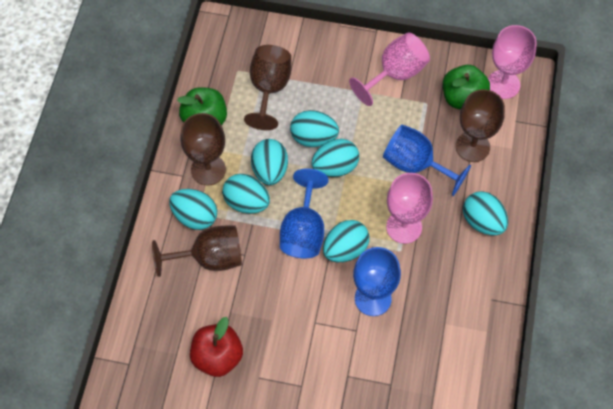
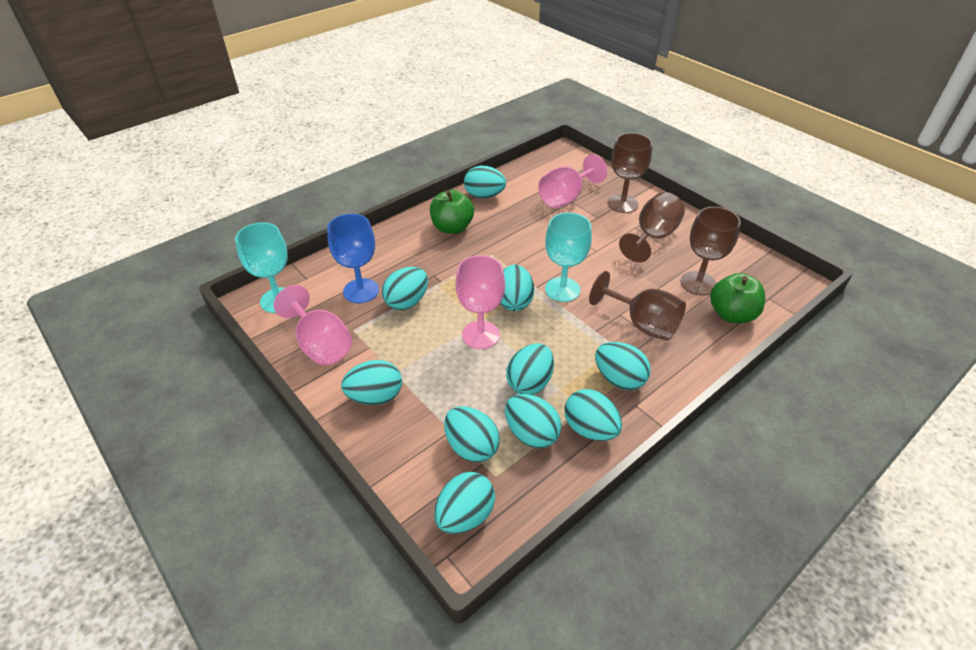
blue goblet: [280,168,328,258] [353,247,401,316] [383,125,471,196] = 3 -> [327,214,379,303] = 1
red apple: [190,317,243,377] = 1 -> none = 0
turquoise egg: [169,189,217,230] [222,174,270,214] [251,139,288,185] [290,110,339,147] [311,139,359,177] [323,220,369,262] [463,191,508,235] = 7 -> [341,360,402,405] [382,267,428,310] [434,472,495,534] [444,406,500,463] [464,166,506,198] [500,265,534,311] [505,394,561,448] [506,344,554,395] [564,389,622,441] [595,342,651,390] = 10
turquoise goblet: none = 0 -> [235,222,288,313] [545,212,592,302] = 2

